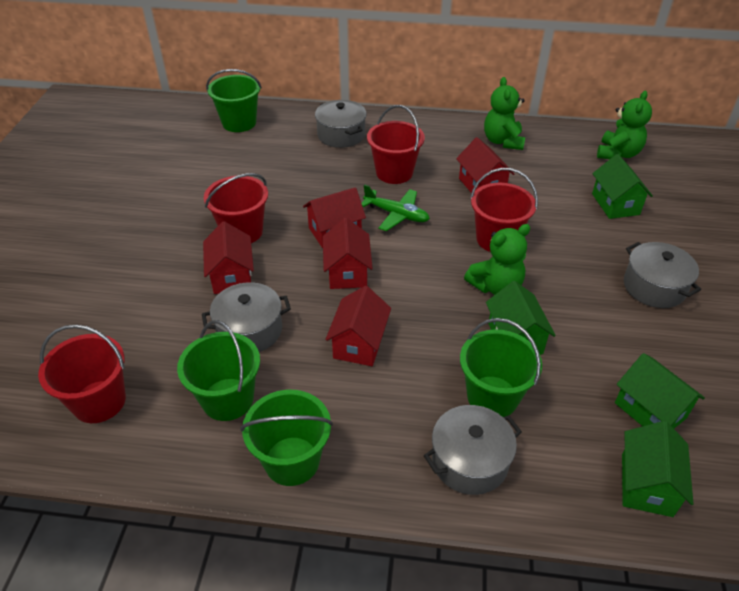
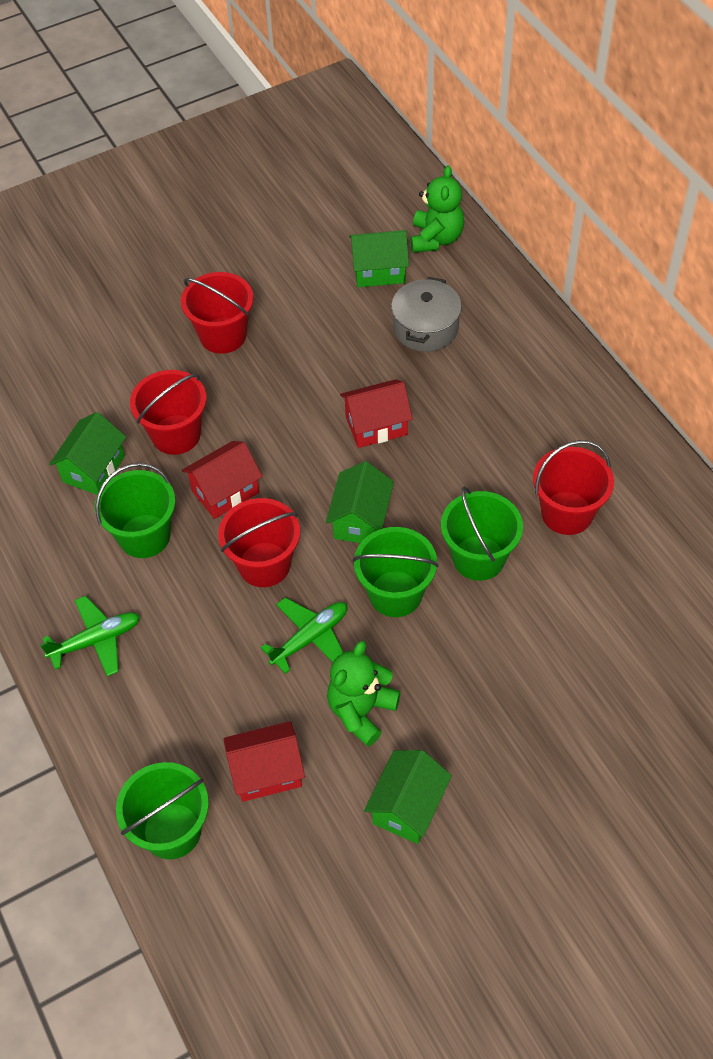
green plane: [361,184,430,231] = 1 -> [40,596,140,676] [261,597,347,674] = 2
green teddy bear: [464,224,530,295] [484,77,525,150] [597,91,652,159] = 3 -> [327,641,400,747] [411,165,464,253] = 2
grey pot: [202,282,291,352] [315,100,367,148] [424,405,522,495] [624,242,701,308] = 4 -> [391,277,462,352] = 1
red house: [203,221,254,294] [303,187,366,248] [323,218,373,289] [325,286,391,366] [456,137,514,193] = 5 -> [182,441,263,519] [223,721,305,802] [340,379,413,448] = 3

